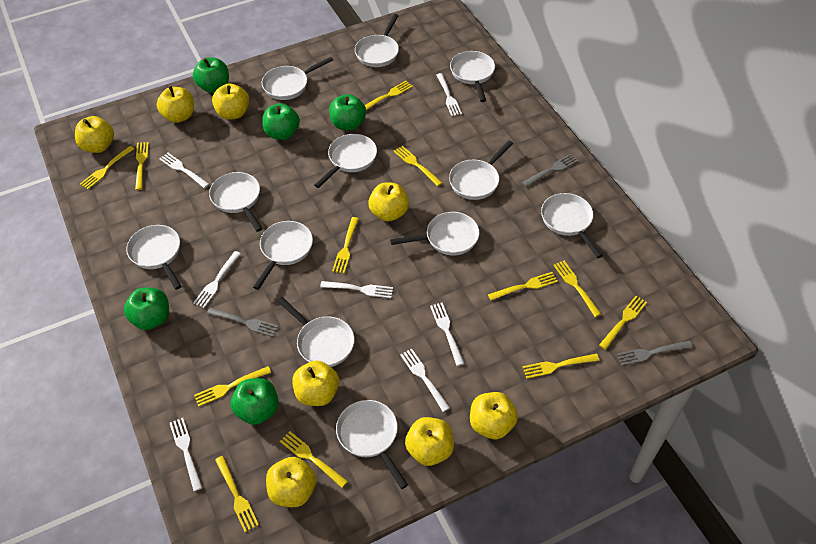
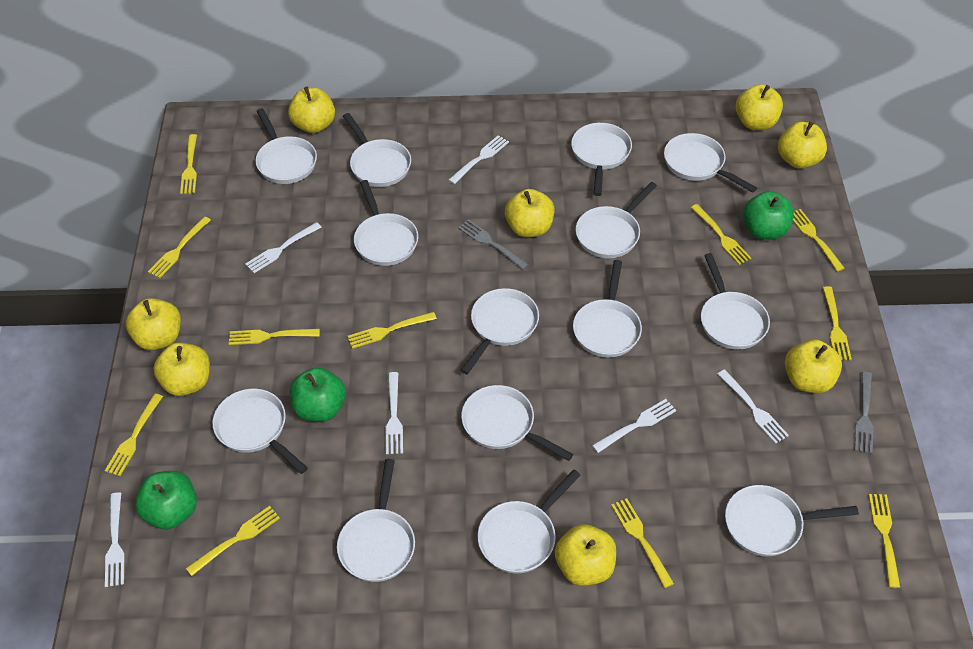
green apple: [124,288,169,330] [193,57,229,93] [231,378,279,425] [262,103,300,140] [329,94,366,130] = 5 -> [135,471,197,529] [290,367,346,422] [743,191,794,240] = 3
grey fork: [207,307,278,337] [522,154,578,187] [617,341,693,366] = 3 -> [458,219,529,269] [855,372,874,454] = 2
white fork: [159,153,209,188] [170,418,203,491] [193,251,241,308] [320,281,393,298] [400,348,450,412] [430,303,464,366] [436,73,462,116] = 7 -> [105,492,125,587] [245,222,321,273] [386,372,403,454] [448,135,509,184] [592,399,676,453] [718,369,789,444] = 6
white pan: [126,225,181,290] [209,172,262,232] [253,221,313,290] [262,57,333,100] [277,297,355,367] [314,134,377,188] [336,400,408,489] [355,14,399,67] [390,212,480,256] [449,141,513,200] [450,51,495,102] [541,193,603,258] = 12 -> [212,389,308,474] [256,108,317,184] [337,459,415,582] [343,113,411,187] [354,180,418,266] [460,288,539,374] [461,385,573,461] [477,470,581,574] [571,123,632,196] [573,260,642,358] [576,182,657,258] [664,133,757,193] [701,253,770,350] [725,485,859,556] = 14
yellow fork: [80,146,134,189] [135,142,149,190] [194,366,271,407] [215,456,259,532] [280,431,348,488] [332,217,359,274] [365,81,413,110] [394,146,442,186] [488,272,558,300] [522,354,599,379] [553,261,601,317] [599,296,647,350] = 12 -> [105,394,163,476] [148,216,211,278] [180,134,197,194] [186,506,280,576] [229,329,320,345] [348,312,437,349] [611,498,674,588] [691,204,751,265] [793,209,845,272] [823,286,852,360] [869,494,901,588] = 11

